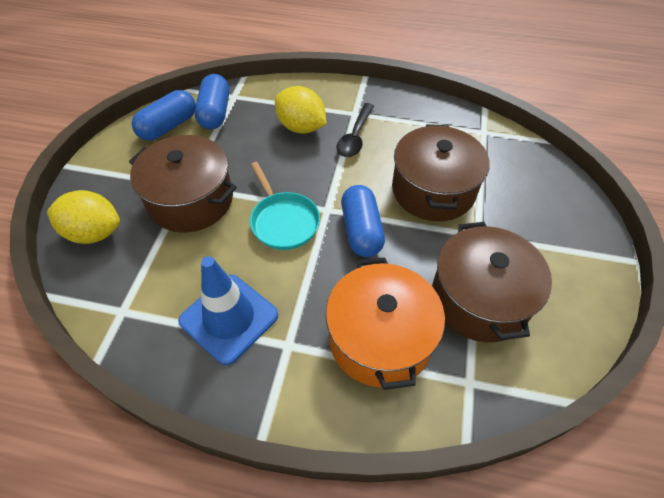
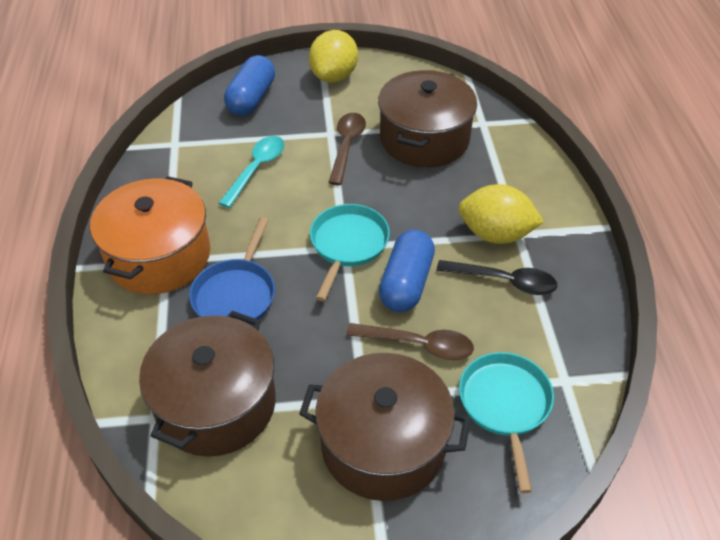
blue capsule: [132,90,196,141] [195,74,229,130] [341,185,385,257] = 3 -> [224,55,275,116] [379,230,435,312] = 2
blue pan: none = 0 -> [189,217,275,324] = 1
blue traffic cone: [178,256,278,365] = 1 -> none = 0
brown spoon: none = 0 -> [328,113,366,185] [346,323,474,360] = 2
turquoise pan: [250,162,320,250] = 1 -> [310,204,390,301] [459,352,554,493] = 2
turquoise spoon: none = 0 -> [219,136,285,208] = 1

